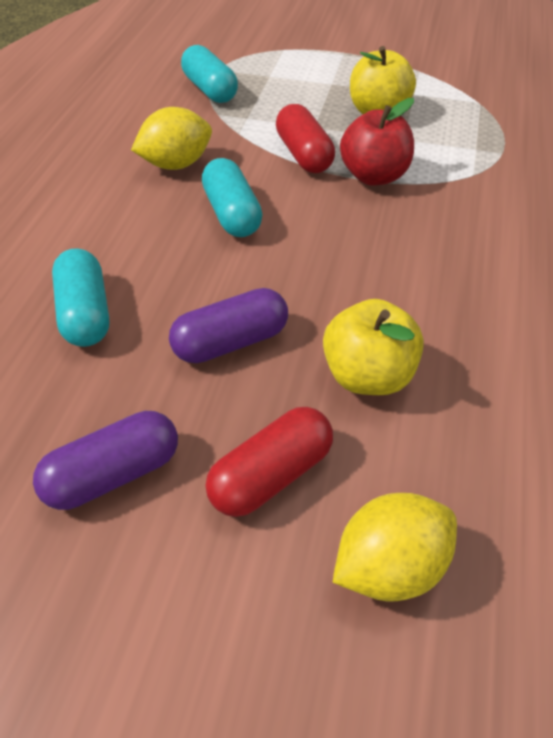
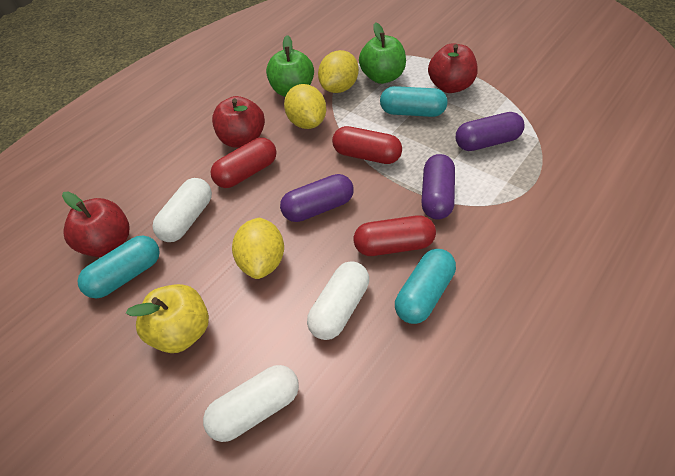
green apple: none = 0 -> [266,35,314,97] [359,22,406,84] = 2
purple capsule: [33,411,178,510] [169,288,288,363] = 2 -> [280,174,354,222] [421,154,455,220] [456,112,525,151] = 3
red apple: [340,98,414,185] = 1 -> [62,192,130,257] [212,96,265,148] [428,43,478,93] = 3
red capsule: [206,407,333,517] [276,104,335,173] = 2 -> [211,138,277,188] [332,126,402,164] [354,215,436,256] = 3
white capsule: none = 0 -> [152,178,212,242] [203,365,299,442] [307,261,369,340] = 3
yellow apple: [323,299,424,395] [350,46,416,114] = 2 -> [126,284,209,353] = 1
yellow lemon: [131,107,212,170] [333,493,457,602] = 2 -> [232,218,284,279] [284,84,326,129] [318,50,359,93] = 3

